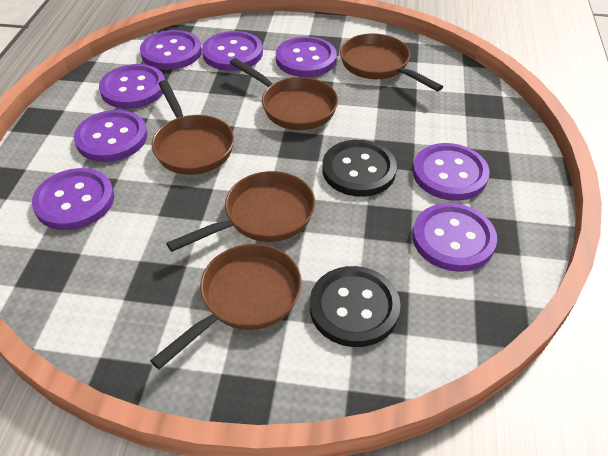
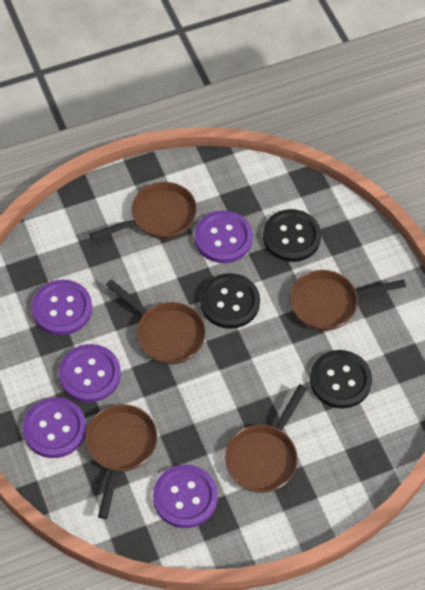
black button: [310,266,401,347] [322,140,397,197] = 2 -> [200,273,260,329] [263,209,321,262] [310,350,372,408] = 3
purple button: [32,168,114,230] [74,110,147,162] [99,64,165,109] [140,30,202,70] [202,31,263,71] [276,36,337,77] [412,203,497,272] [413,143,490,201] = 8 -> [23,397,87,458] [32,280,92,335] [59,344,121,403] [153,464,218,528] [194,210,253,263] = 5

